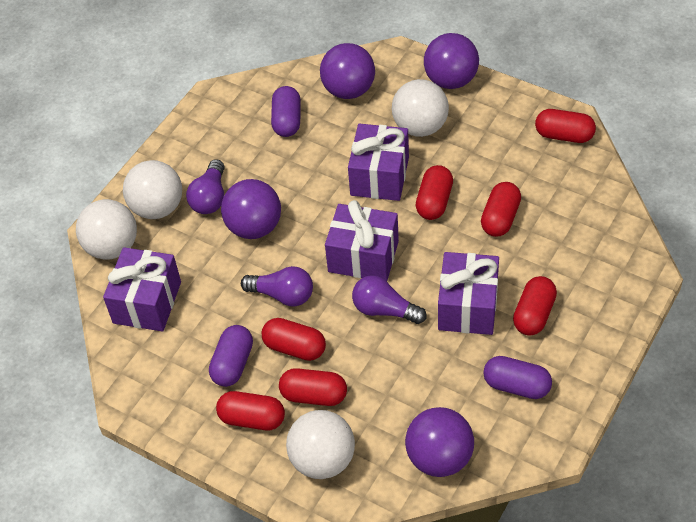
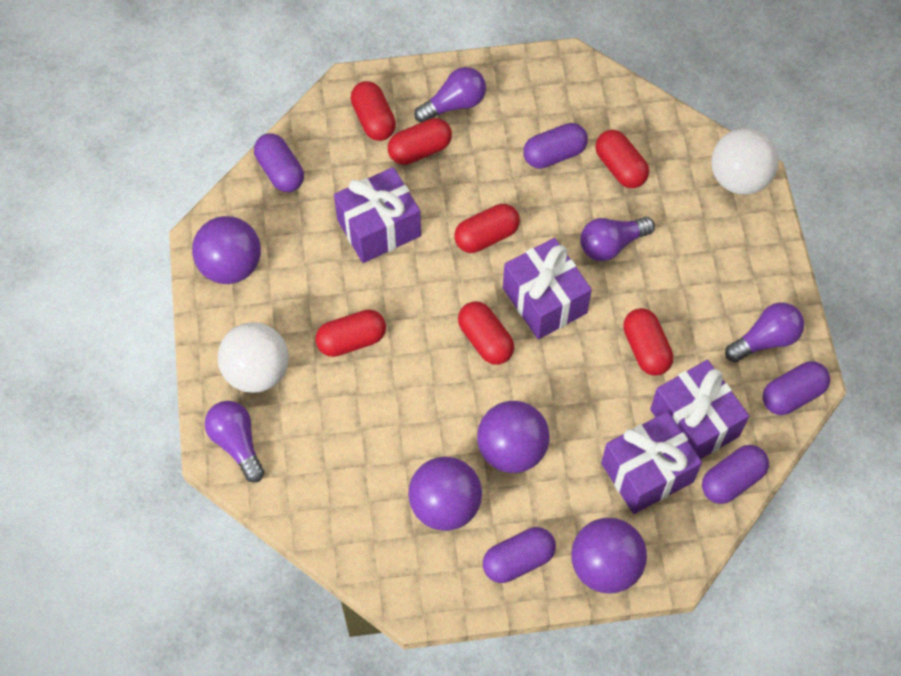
purple capsule: [209,325,253,387] [271,86,301,137] [483,356,552,399] = 3 -> [254,133,304,192] [483,527,556,583] [523,123,588,169] [702,445,769,504] [763,361,830,415] = 5
purple light bulb: [186,159,225,214] [241,266,313,306] [352,275,427,324] = 3 -> [204,401,265,483] [414,67,486,122] [580,217,655,261] [725,302,804,363] = 4
white ball: [76,199,137,260] [123,160,182,219] [286,410,355,479] [392,79,449,137] = 4 -> [218,322,289,393] [711,128,779,194] = 2

